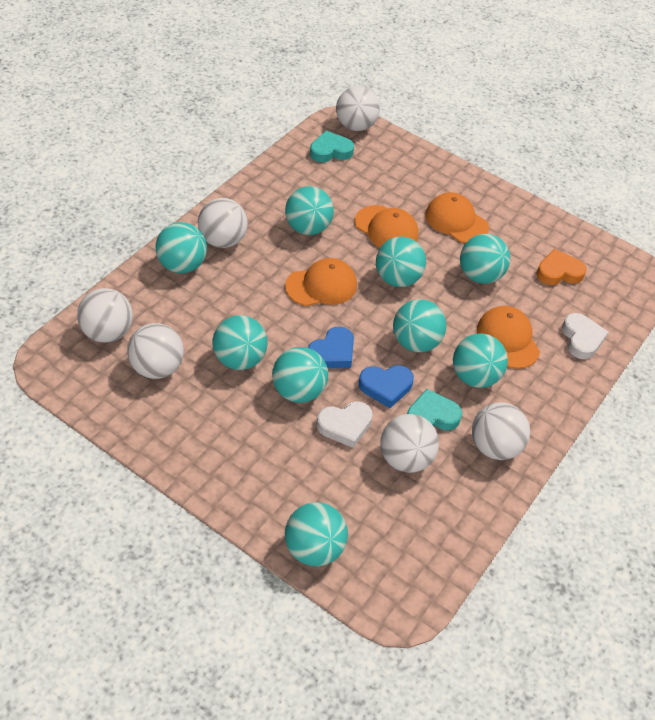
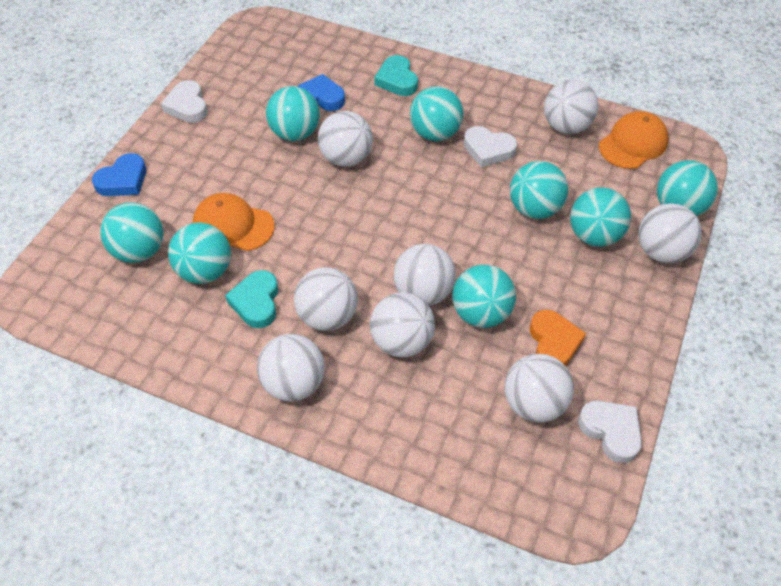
orange cap: [285,258,357,306] [355,205,418,247] [425,192,489,243] [477,306,540,369] = 4 -> [193,193,275,251] [599,111,669,169] = 2
turquoise ball: [155,222,207,273] [212,315,267,370] [272,347,328,403] [285,186,334,235] [285,502,348,566] [376,237,426,287] [393,299,446,352] [453,333,508,388] [460,234,510,284] = 9 -> [100,202,163,263] [168,223,231,284] [266,86,320,141] [410,86,463,141] [452,265,516,328] [510,161,568,219] [570,187,631,247] [657,160,718,216] = 8
white ball: [77,288,133,343] [127,323,184,379] [198,198,248,248] [336,86,380,131] [380,414,439,473] [472,402,530,460] = 6 -> [257,334,325,402] [294,267,358,331] [318,111,373,167] [370,292,435,357] [394,244,456,306] [504,354,574,422] [544,80,598,134] [638,203,702,263] = 8
white heart: [317,401,373,448] [562,313,608,359] = 2 -> [161,80,207,123] [464,126,517,167] [578,401,642,463] = 3

